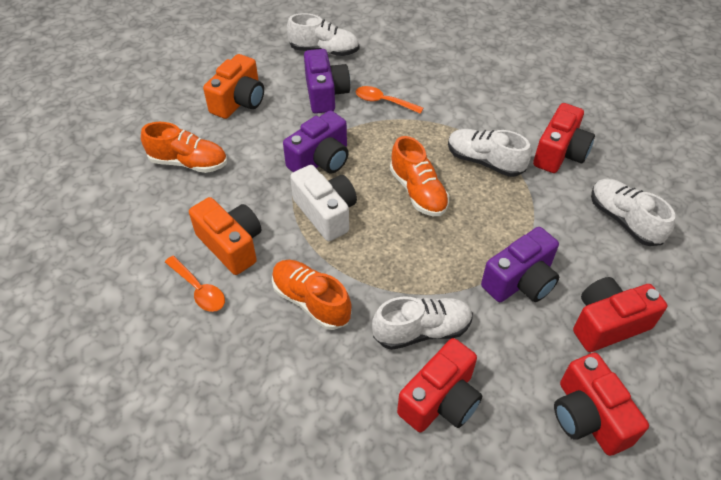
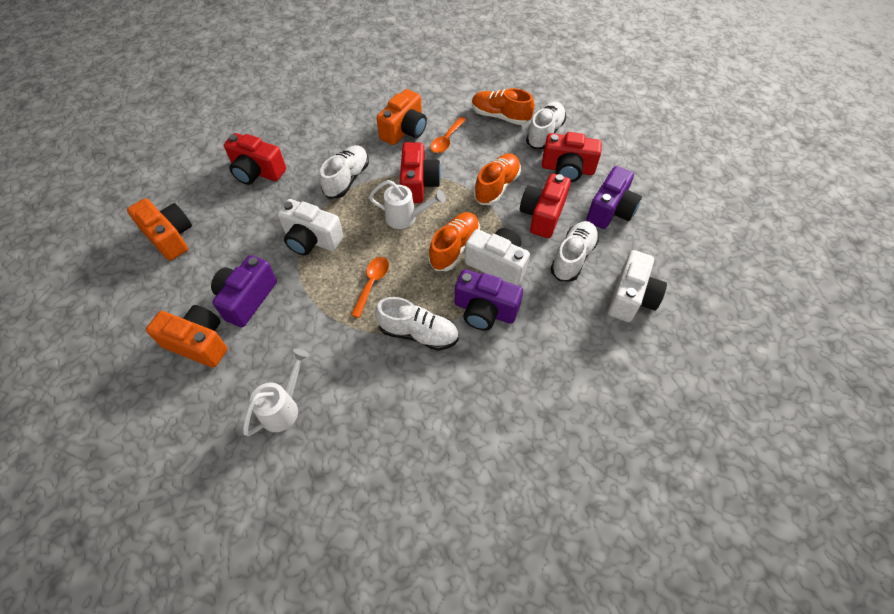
orange camera: [189,197,261,275] [203,54,264,119] = 2 -> [127,198,192,261] [146,305,227,368] [377,89,427,145] = 3
white camera: [290,165,357,241] = 1 -> [278,199,343,256] [465,228,530,286] [608,250,667,322] = 3
white watering can: none = 0 -> [243,349,309,436] [369,180,446,229] = 2

